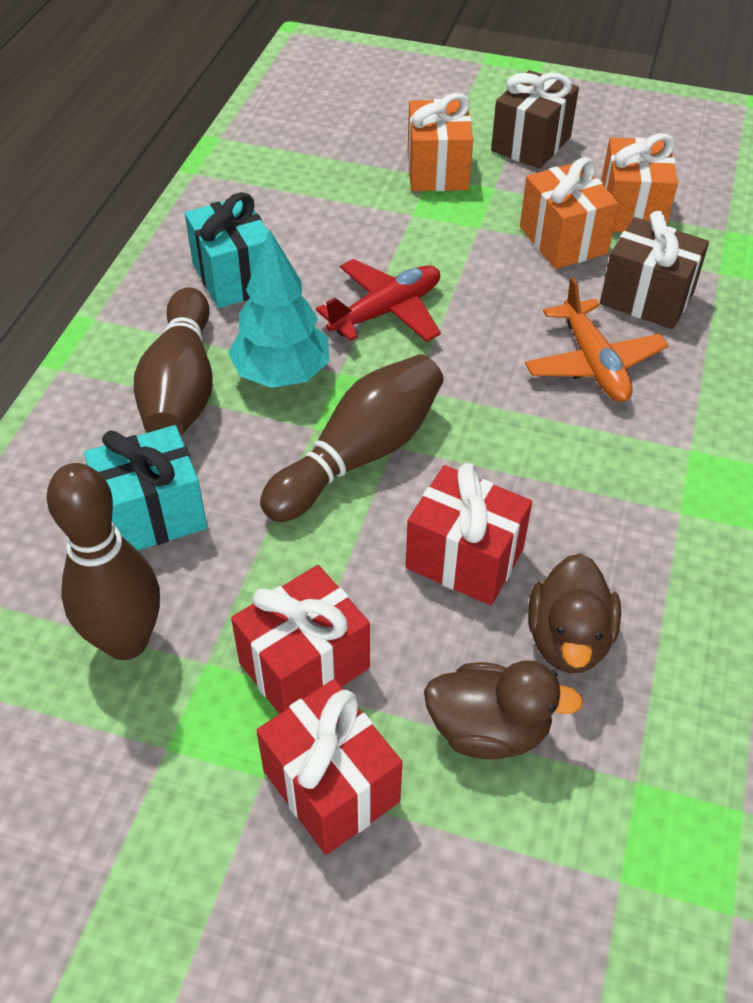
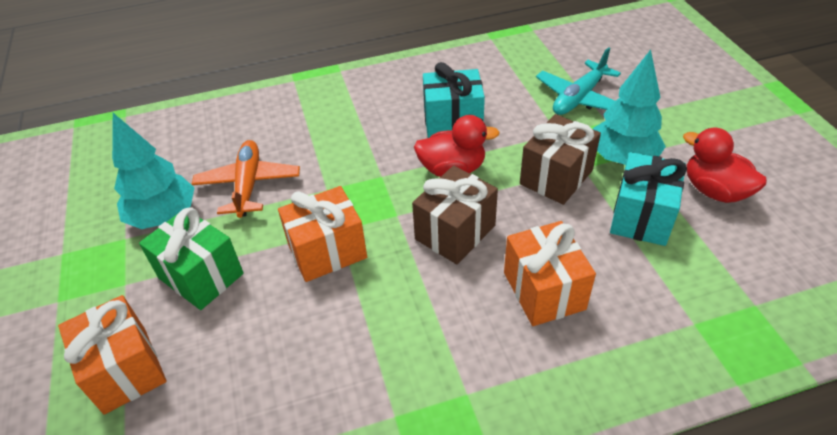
brown bowling pin: [47,463,160,660] [134,287,213,436] [260,354,444,522] = 3 -> none = 0
brown duck: [424,660,583,759] [528,553,621,673] = 2 -> none = 0
green gift: none = 0 -> [139,207,244,310] = 1
red duck: none = 0 -> [414,115,500,177] [683,128,767,203] = 2
red gift: [231,565,370,714] [256,679,403,855] [405,463,532,605] = 3 -> none = 0
red plane: [316,259,441,342] = 1 -> none = 0
turquoise plane: none = 0 -> [536,47,621,115] = 1
turquoise tree: [228,229,330,388] = 1 -> [112,113,195,229] [593,50,666,165] = 2

